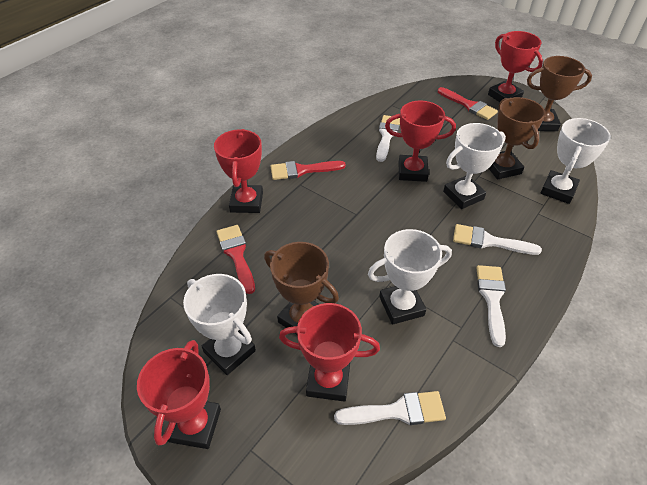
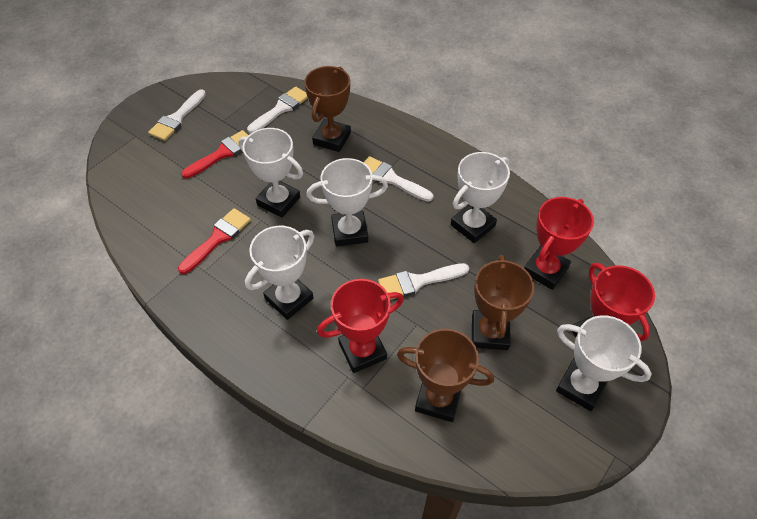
red brush: [216,225,255,294] [271,161,346,180] [438,87,498,120] = 3 -> [178,208,251,274] [181,130,248,179] = 2
red trophy: [137,340,221,449] [214,129,263,213] [279,303,380,402] [385,101,456,182] [488,31,543,102] = 5 -> [317,279,404,373] [524,197,594,290] [572,263,655,341] = 3
white trophy: [183,274,256,375] [368,229,452,325] [443,123,506,209] [540,118,611,204] = 4 -> [238,128,303,218] [245,226,314,320] [306,158,388,247] [451,152,510,243] [556,315,652,411] = 5

